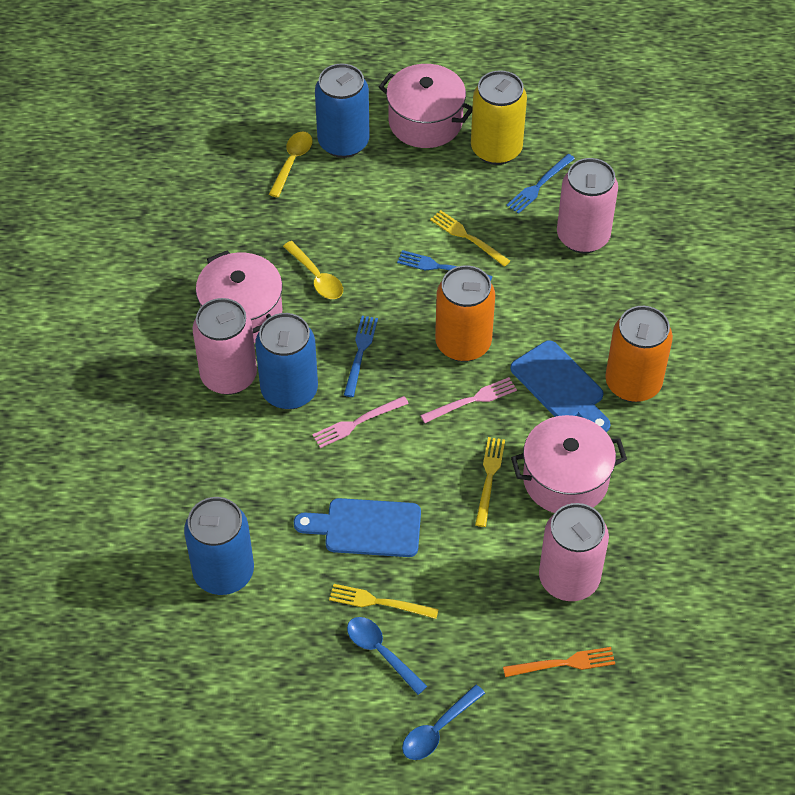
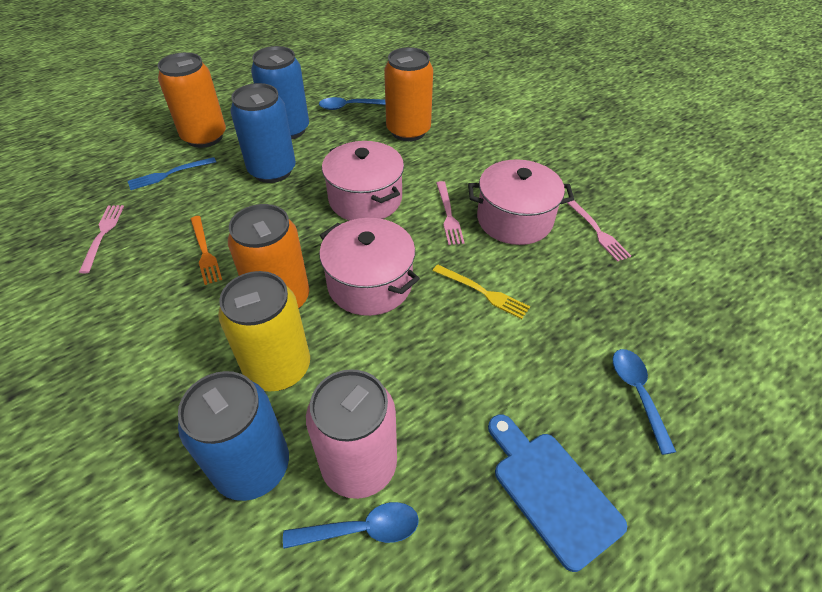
blue cutting board: [294,498,421,557] [511,340,611,432] = 2 -> [488,414,627,572] = 1
blue fork: [344,316,378,397] [397,250,493,281] [506,154,575,214] = 3 -> [128,157,216,190] = 1
blue spoon: [347,617,428,695] [402,685,485,760] = 2 -> [283,502,419,549] [319,97,385,110] [613,349,676,455] = 3
orange can: [435,265,495,362] [605,306,673,402] = 2 -> [158,52,226,148] [228,204,309,309] [384,47,433,141] = 3
pink can: [193,298,257,395] [539,503,609,601] [557,158,618,253] = 3 -> [306,369,397,499] = 1
pink fork: [312,396,409,448] [420,377,517,423] = 2 -> [79,205,124,273] [436,181,465,245] [567,201,631,262] = 3
yellow fork: [329,584,439,619] [430,210,510,267] [475,437,505,527] = 3 -> [433,264,530,319] = 1
yellow spoon: [269,132,312,198] [283,241,343,299] = 2 -> none = 0

